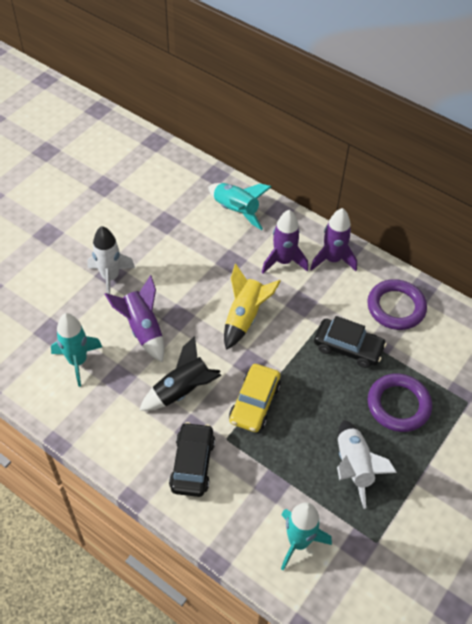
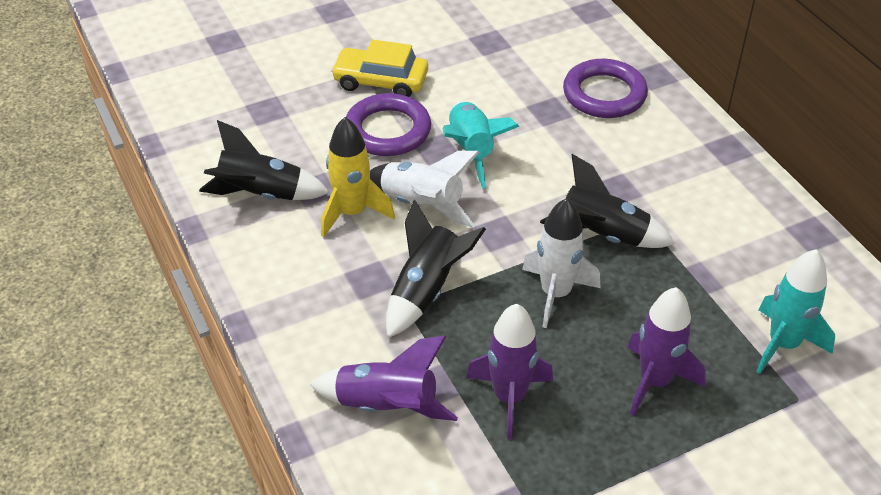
black car: [169,422,215,497] [314,316,387,368] = 2 -> none = 0
black rocket: [140,336,221,411] = 1 -> [199,120,330,200] [386,199,486,338] [540,154,675,248] = 3
turquoise rocket: [51,313,102,387] [208,183,271,230] [281,502,332,571] = 3 -> [443,101,519,189] [756,249,835,374] = 2

